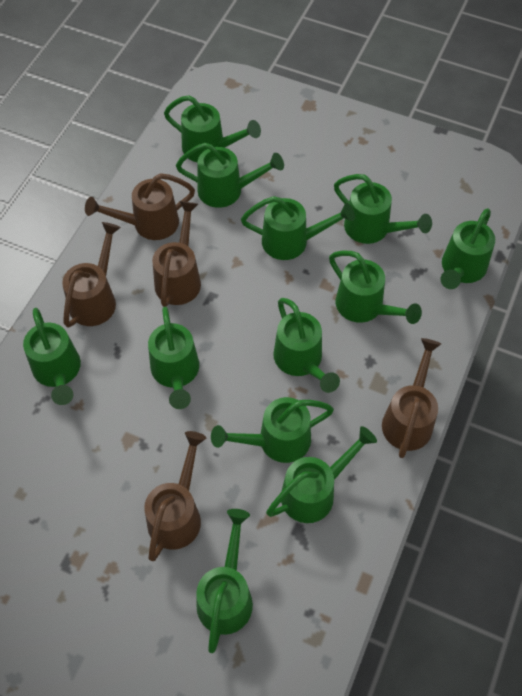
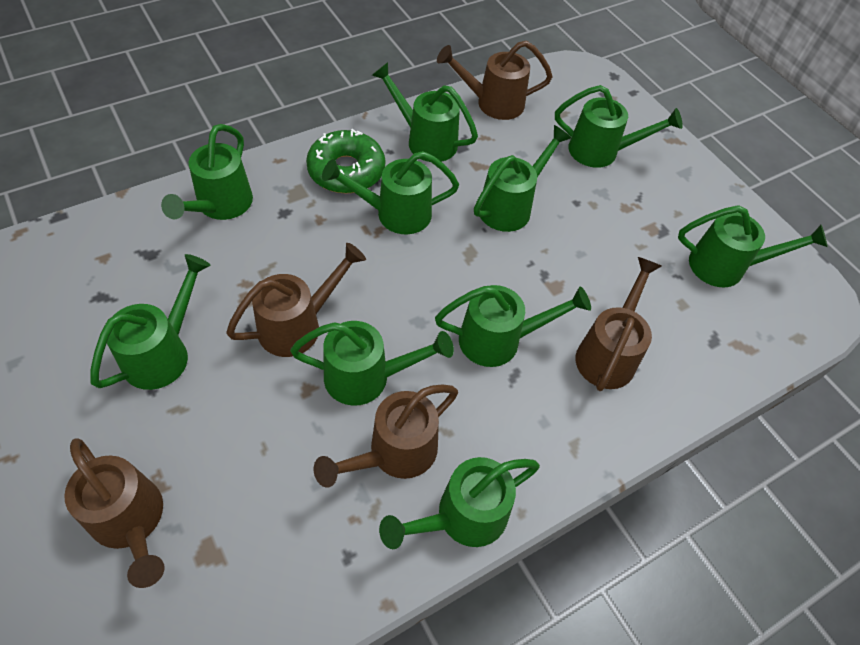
green donut: none = 0 -> [306,129,385,194] = 1
green watering can: [23,308,81,405] [148,307,199,409] [164,95,261,162] [176,143,284,208] [196,509,253,653] [211,397,334,463] [241,196,355,260] [266,426,377,523] [273,298,340,393] [329,251,422,324] [334,174,432,244] [441,208,495,289] = 12 -> [90,254,211,390] [161,124,253,220] [290,321,454,406] [322,151,459,234] [372,62,478,162] [379,457,540,549] [435,285,591,367] [474,125,571,232] [555,85,683,168] [678,205,828,287] = 10

